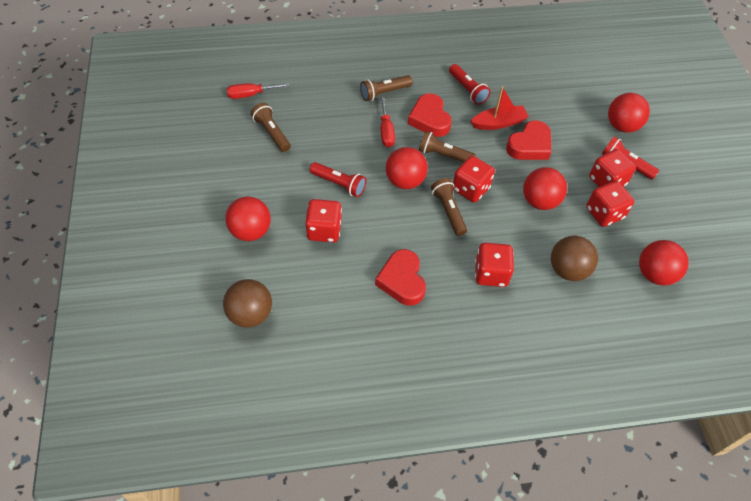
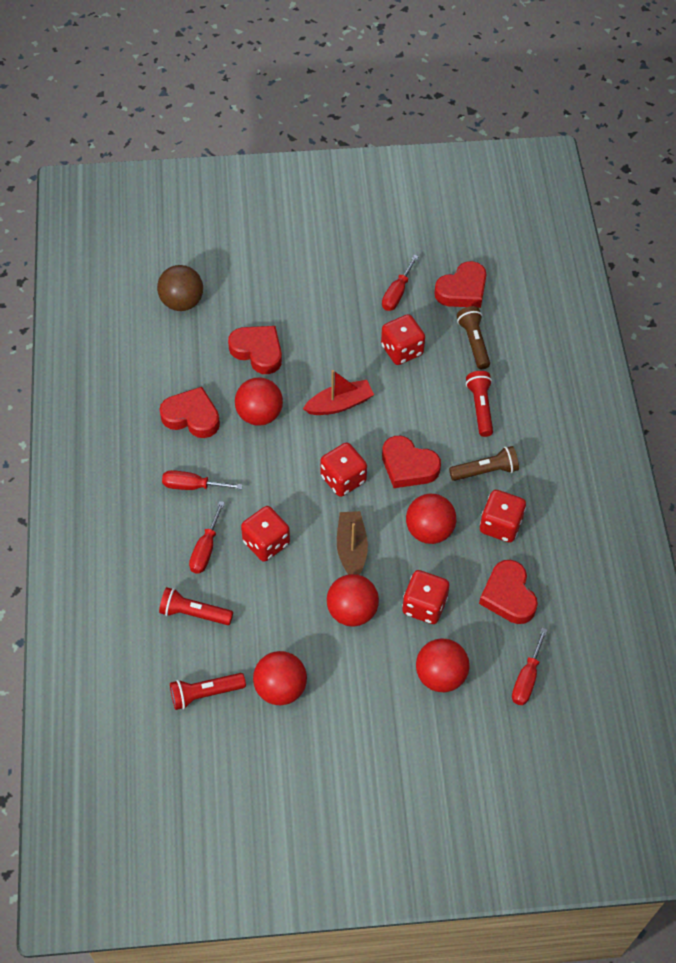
brown ball: [223,279,272,328] [551,236,598,281] = 2 -> [157,265,203,311] = 1
brown boat: none = 0 -> [337,511,368,575] = 1
brown flashlight: [251,103,291,152] [360,75,413,101] [419,131,476,162] [431,178,467,236] = 4 -> [449,446,519,481] [457,306,490,369] = 2
red heart: [375,249,426,306] [408,94,452,137] [506,120,551,160] = 3 -> [159,387,220,438] [228,326,282,374] [382,436,441,488] [434,261,487,308] [479,560,538,624] = 5
red screwdriver: [227,83,289,99] [381,97,395,147] = 2 -> [162,470,243,490] [189,501,225,573] [382,255,419,311] [512,628,548,705] = 4

